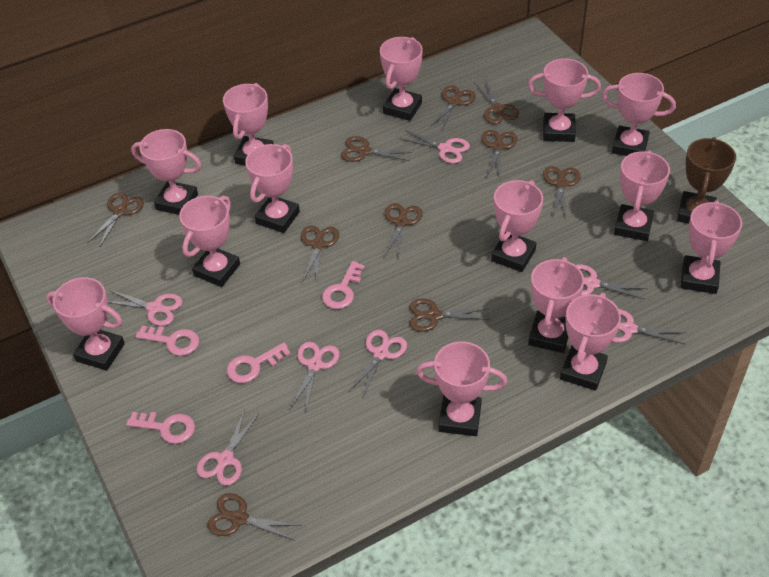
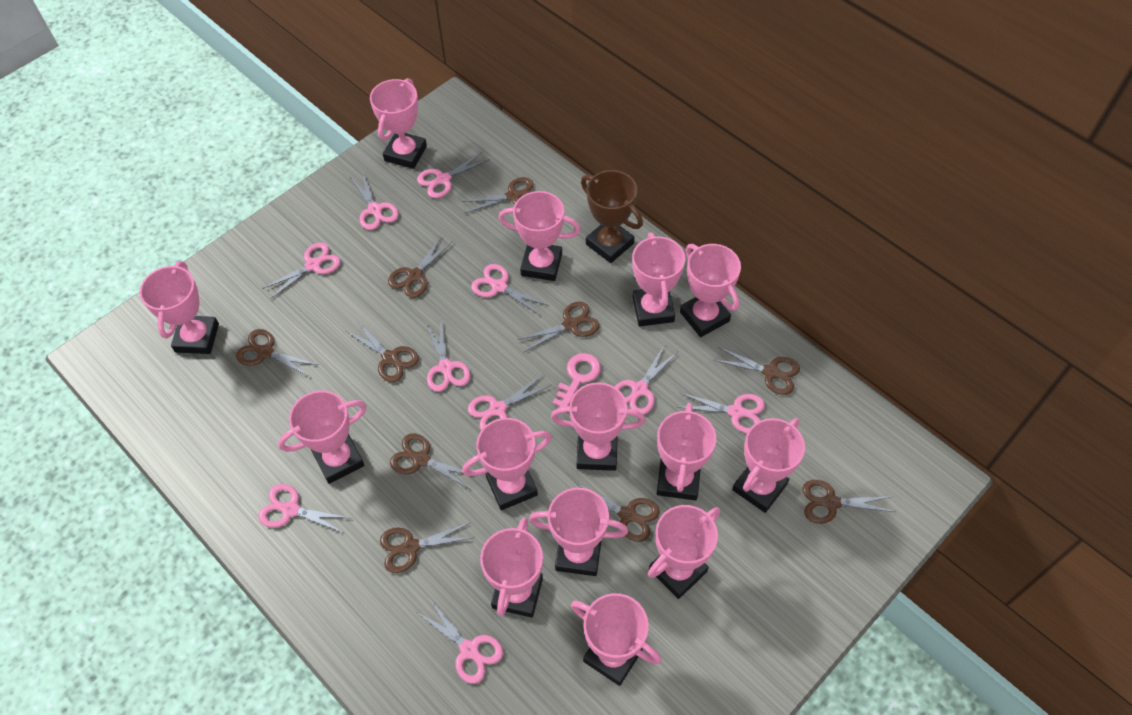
pink key: [126,412,195,444] [136,326,199,356] [227,343,291,383] [322,261,365,309] = 4 -> [552,353,601,407] = 1
pink scissors: [108,290,182,326] [197,409,259,486] [290,342,340,410] [348,330,407,398] [399,130,470,163] [576,264,648,299] [612,309,686,345] = 7 -> [259,484,350,533] [262,243,341,298] [350,173,399,230] [417,152,490,198] [417,600,503,684] [426,322,470,392] [468,374,551,430] [471,264,549,316] [615,344,677,415] [677,392,765,433] = 10

